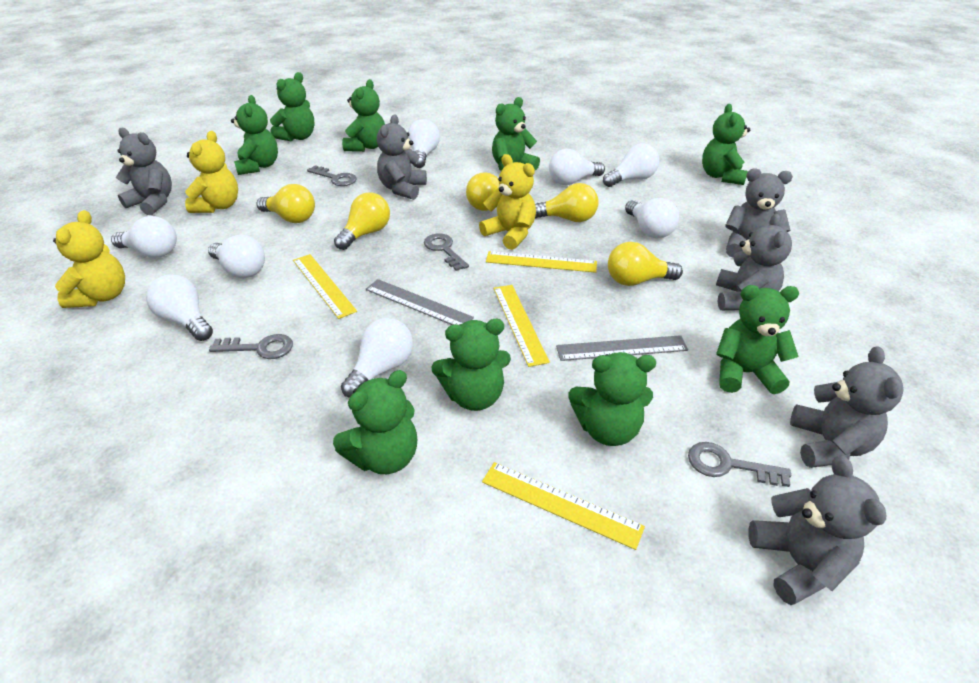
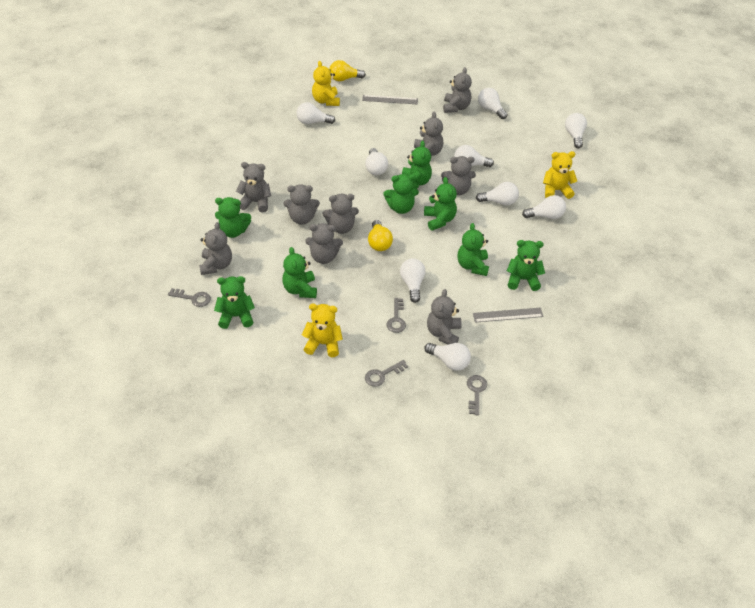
green teddy bear: [231,95,278,175] [270,72,315,141] [333,370,418,474] [342,79,385,152] [431,319,511,411] [492,97,540,171] [568,352,656,446] [702,104,750,185] [716,285,799,394] = 9 -> [214,276,255,329] [215,197,251,238] [282,247,317,298] [384,174,419,214] [402,141,432,189] [424,177,457,231] [457,223,489,276] [507,240,545,291] = 8
grey teddy bear: [116,128,172,215] [377,114,427,200] [716,214,792,310] [725,168,793,258] [748,456,887,605] [790,346,904,468] = 6 -> [199,222,232,275] [236,162,271,212] [284,184,320,225] [305,223,343,264] [323,194,359,234] [414,111,443,157] [427,289,462,344] [441,156,476,195] [443,67,472,113] = 9
white light bulb: [111,216,177,258] [146,275,213,341] [208,235,265,278] [341,318,413,398] [408,119,440,168] [549,149,605,185] [603,144,659,187] [625,198,679,238] = 8 -> [296,102,335,124] [365,148,388,175] [400,259,426,303] [424,343,471,371] [454,145,494,167] [476,182,519,206] [478,88,508,119] [522,195,566,219] [565,113,587,148] = 9
yellow light bulb: [257,184,315,223] [334,192,390,250] [466,172,499,211] [535,183,598,222] [608,242,683,286] = 5 -> [329,60,366,81] [368,220,393,251] = 2
yellow ruler: [293,254,357,319] [482,462,645,550] [486,251,597,273] [494,285,550,367] = 4 -> none = 0

